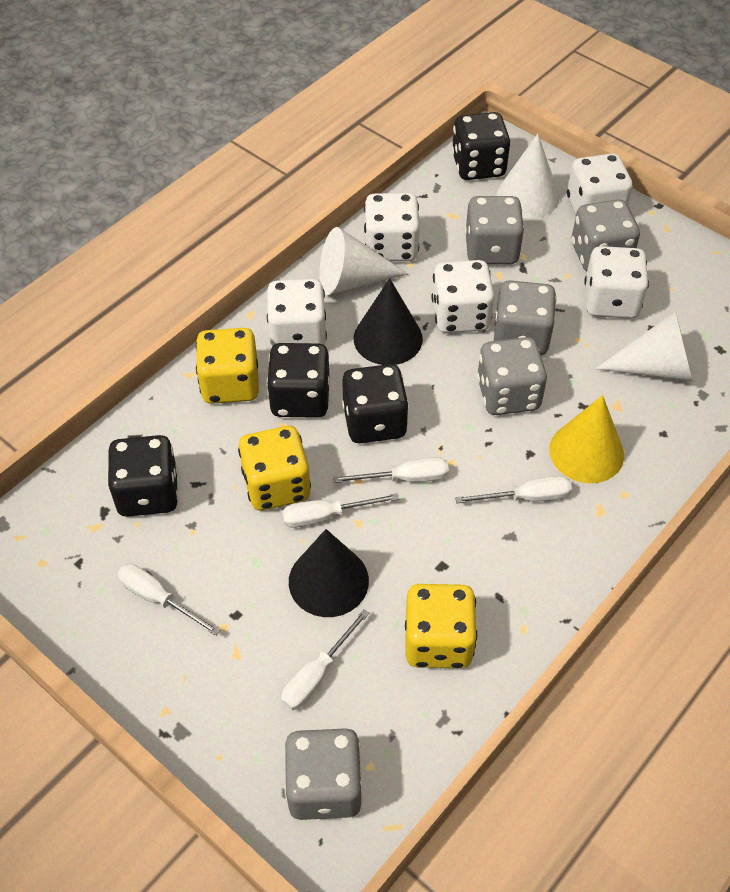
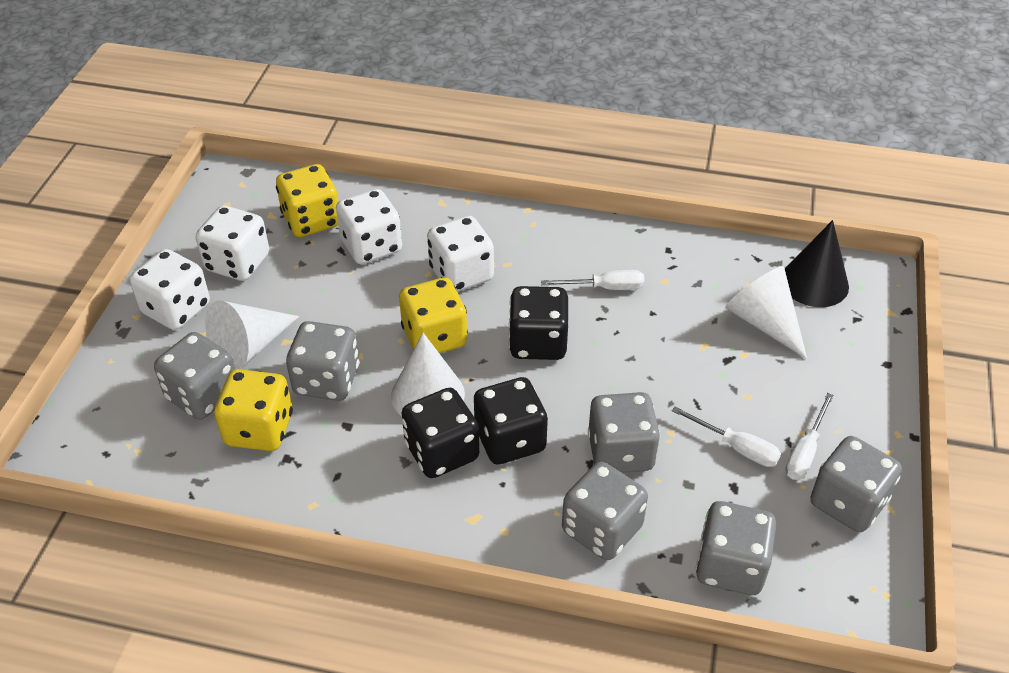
black cone: [289,529,369,617] [354,278,423,365] = 2 -> [785,220,849,307] = 1
black dice: [107,435,179,517] [267,343,330,418] [342,364,409,443] [452,112,510,180] = 4 -> [402,388,479,478] [474,377,548,464] [509,286,569,360] = 3
grey dice: [284,728,363,820] [465,196,524,264] [477,337,547,415] [494,280,557,355] [572,199,640,271] = 5 -> [154,332,235,420] [286,321,359,401] [562,462,648,560] [588,392,660,473] [696,501,776,595] [810,436,902,532] = 6
white dice: [267,279,327,346] [364,193,420,261] [431,260,494,333] [567,153,633,215] [584,246,649,319] = 5 -> [130,249,210,330] [196,206,269,281] [336,189,402,264] [427,216,494,292] = 4
white screwdriver: [117,564,220,636] [281,609,369,710] [282,493,399,528] [333,457,449,483] [455,476,572,503] = 5 -> [541,270,644,290] [672,406,781,467] [785,393,834,480] = 3
yellow cone: [549,395,624,483] = 1 -> none = 0

